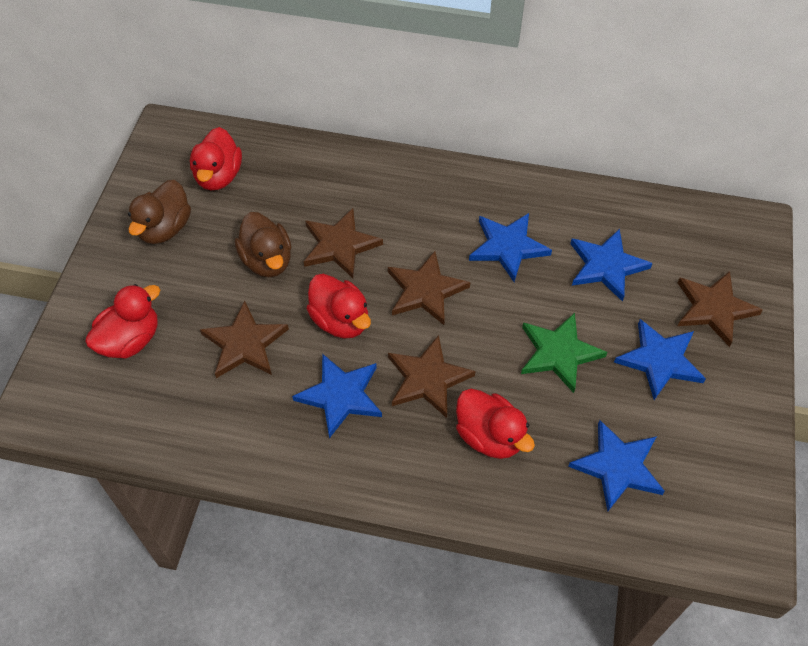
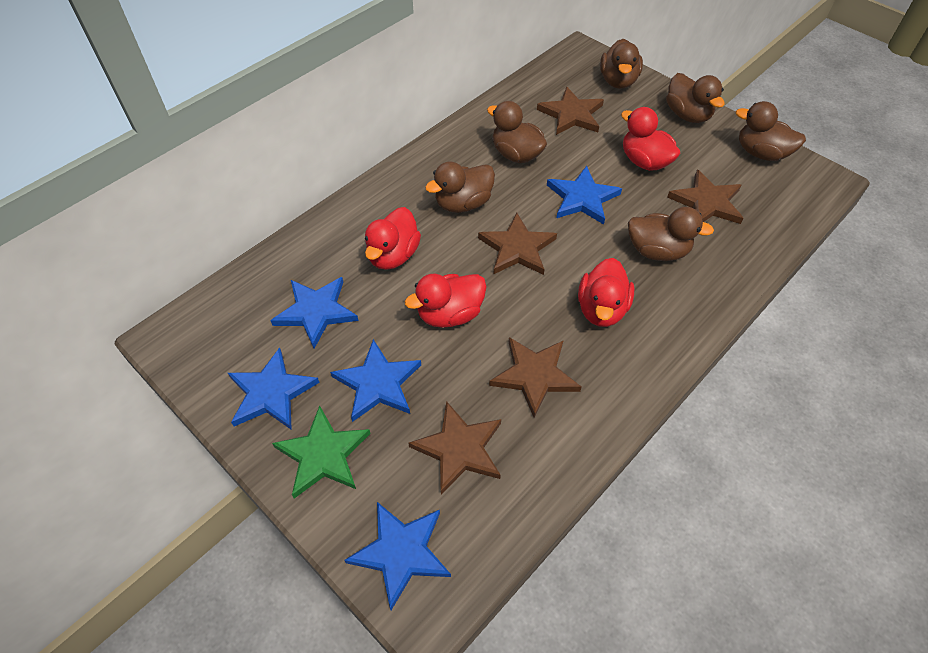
brown duck: [128,180,191,244] [235,212,292,277] = 2 -> [425,161,495,213] [487,101,547,163] [600,39,643,89] [628,207,714,261] [666,73,725,123] [736,101,806,161] = 6

